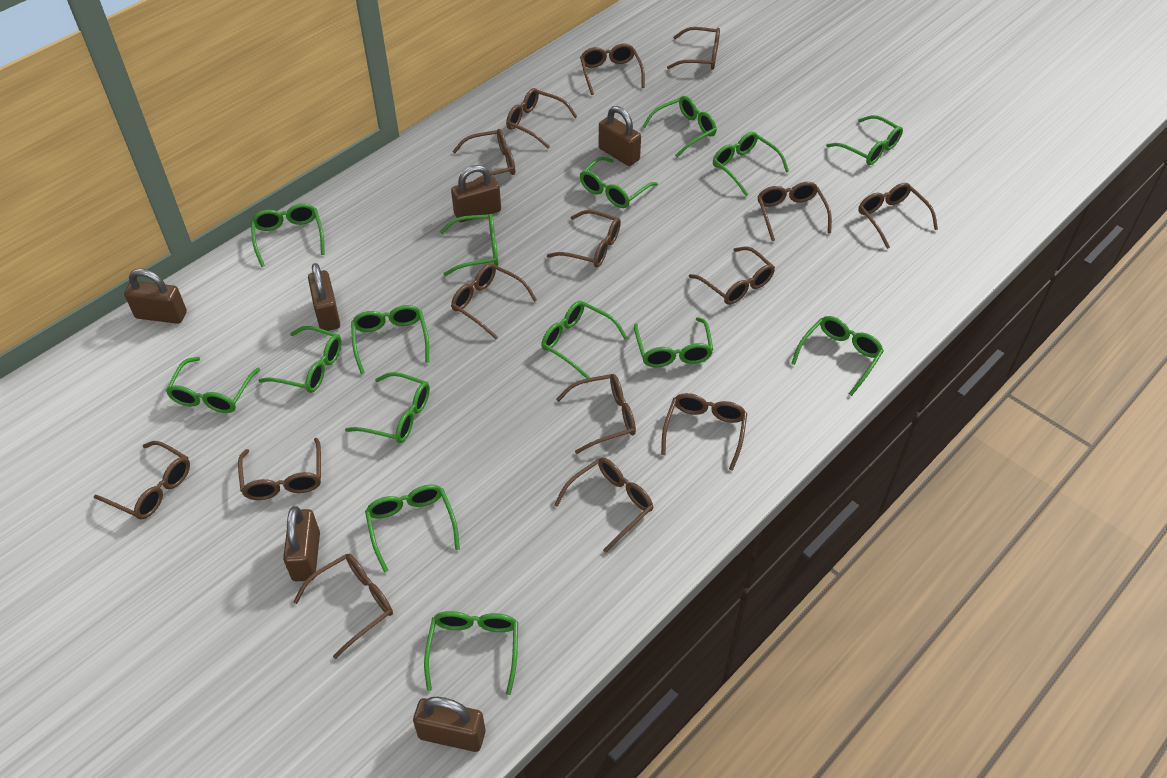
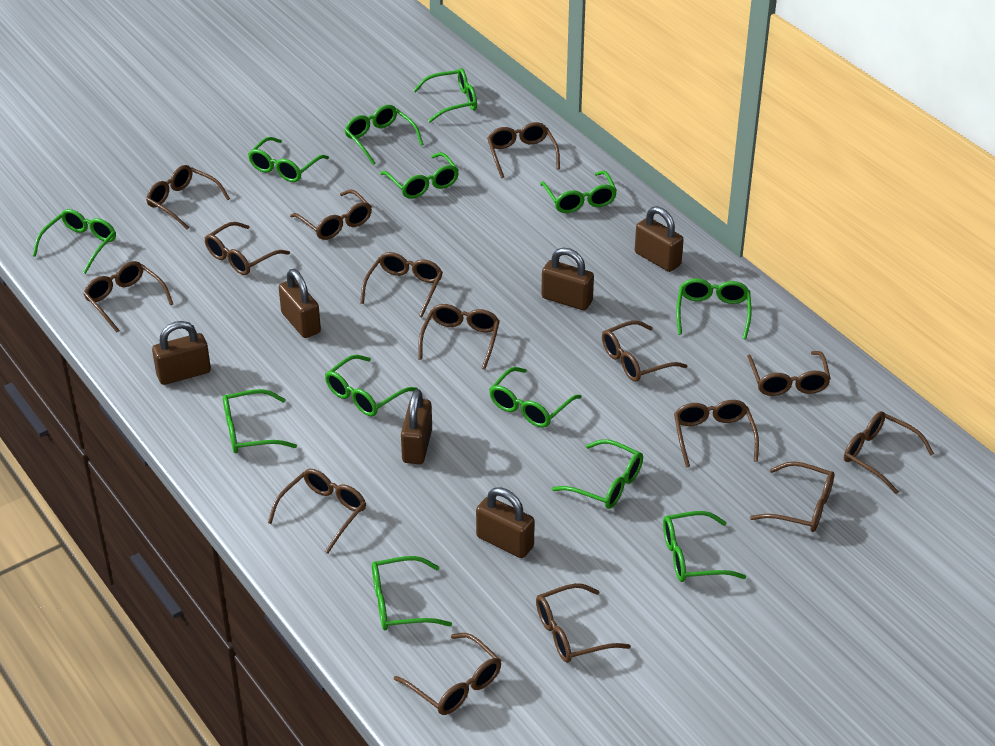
green glasses: [166,357,260,413] [251,203,325,267] [258,326,342,393] [345,372,430,443] [351,305,429,374] [365,485,460,572] [424,611,518,695] [440,214,498,276] [541,301,628,379] [580,157,658,208] [634,317,713,367] [642,96,717,157] [713,132,789,196] [791,316,884,396] [826,115,903,165] = 15 -> [32,209,116,274] [223,389,297,453] [248,137,329,182] [325,355,418,417] [344,105,423,165] [372,556,452,631] [380,152,459,199] [413,68,477,123] [489,367,581,427] [540,171,617,213] [552,439,643,509] [663,511,746,582] [676,278,752,340] = 13

